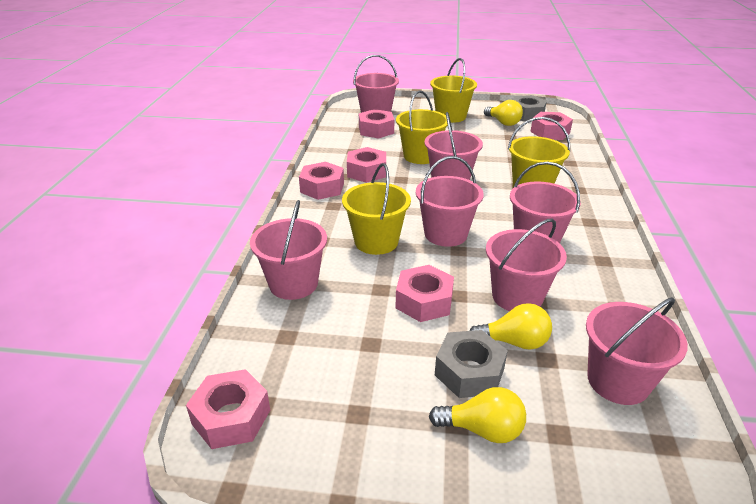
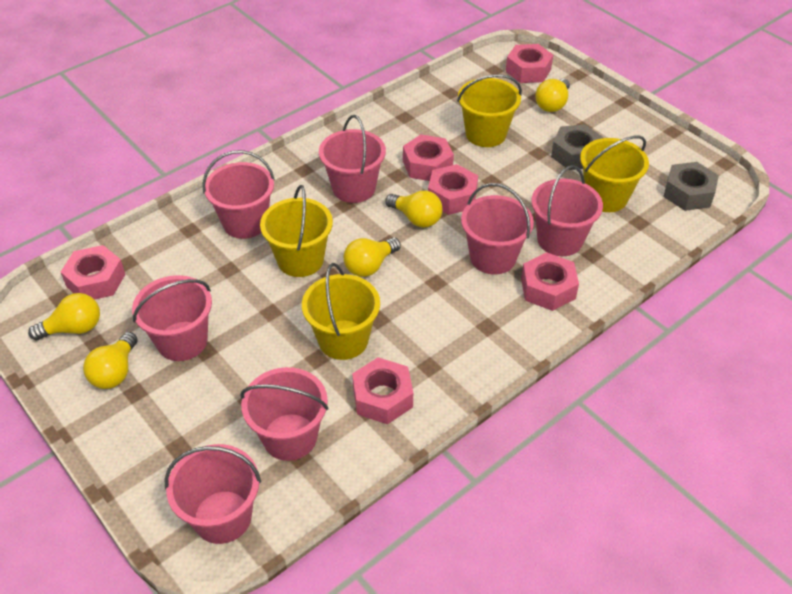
yellow light bulb: [429,387,526,443] [469,303,552,350] [484,100,523,126] = 3 -> [28,293,100,340] [83,332,138,389] [344,238,401,277] [385,191,443,228] [535,79,570,112] = 5

